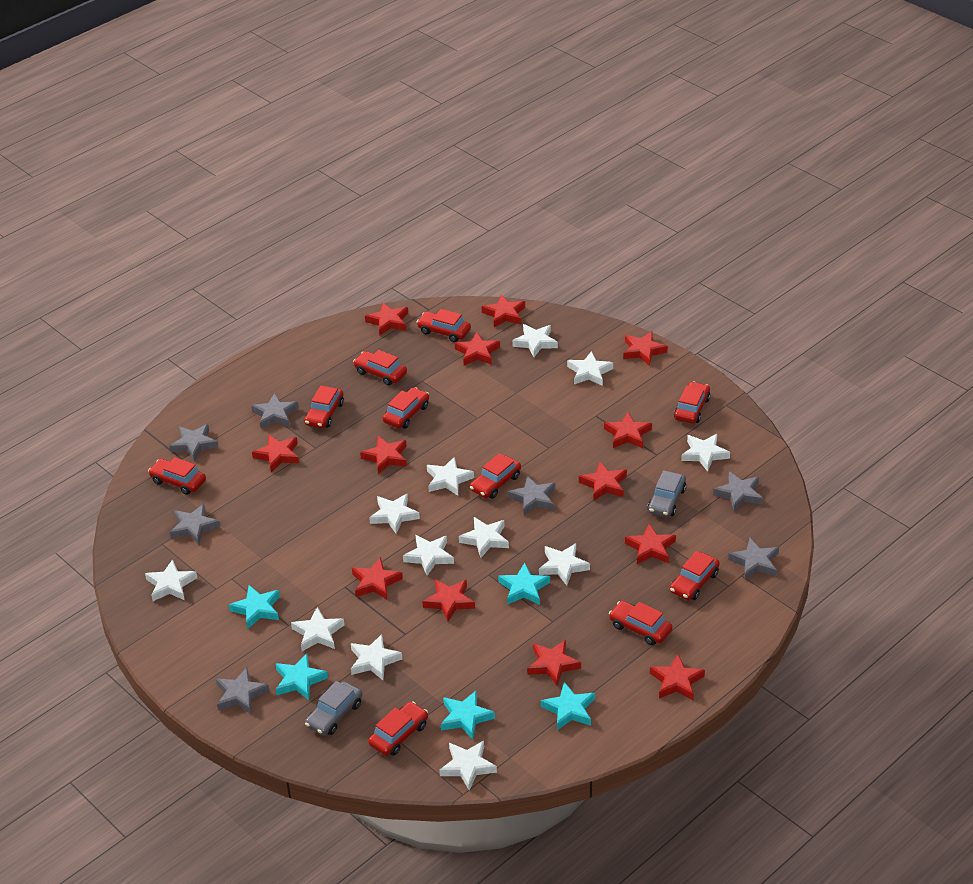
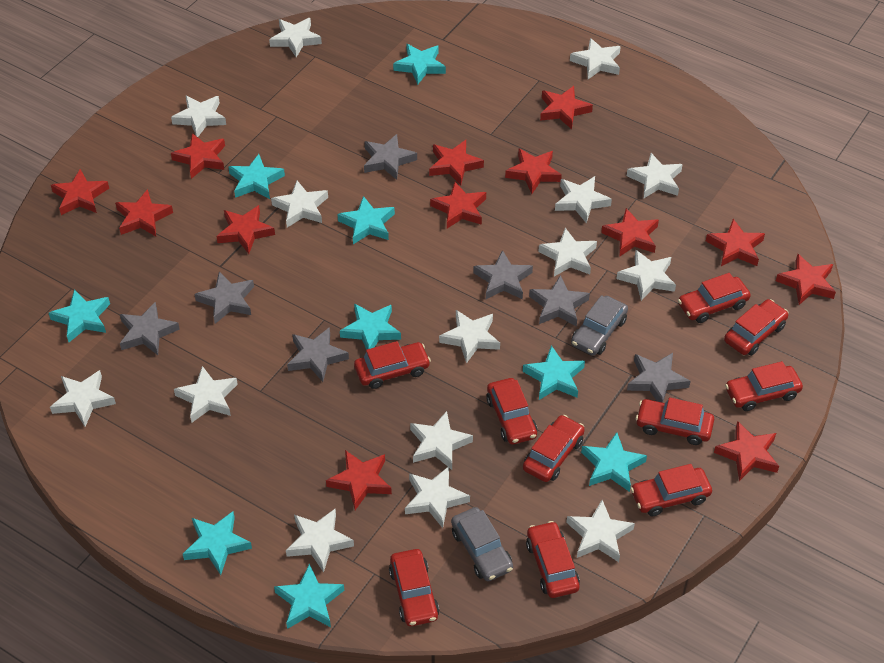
turquoise star: [229,585,280,629] [275,653,328,700] [441,691,495,739] [498,563,550,605] [541,682,595,730] = 5 -> [49,289,110,342] [183,511,252,575] [228,154,285,199] [274,564,344,629] [337,196,395,244] [340,304,401,350] [393,44,446,85] [523,345,585,400] [581,432,647,492] = 9
white star: [145,559,197,601] [291,607,345,651] [351,634,402,680] [369,493,420,534] [403,535,454,576] [427,457,474,496] [439,741,497,791] [459,517,509,558] [512,324,558,357] [539,543,590,585] [567,351,613,386] [681,434,730,472] = 12 -> [50,370,116,427] [171,95,226,137] [174,366,238,423] [269,18,322,58] [271,181,328,228] [286,509,354,573] [405,466,470,528] [410,411,473,470] [439,310,500,364] [538,228,597,277] [555,176,612,223] [566,500,635,562] [570,38,621,79] [616,250,676,301] [627,153,683,198] = 15

